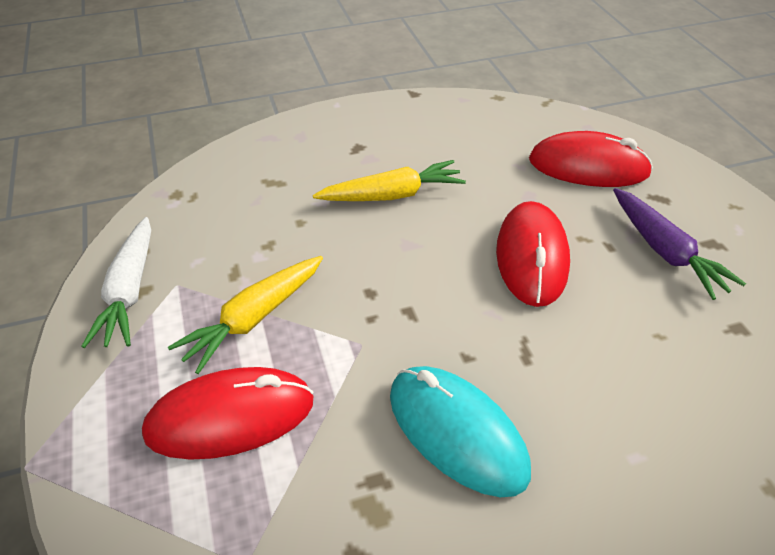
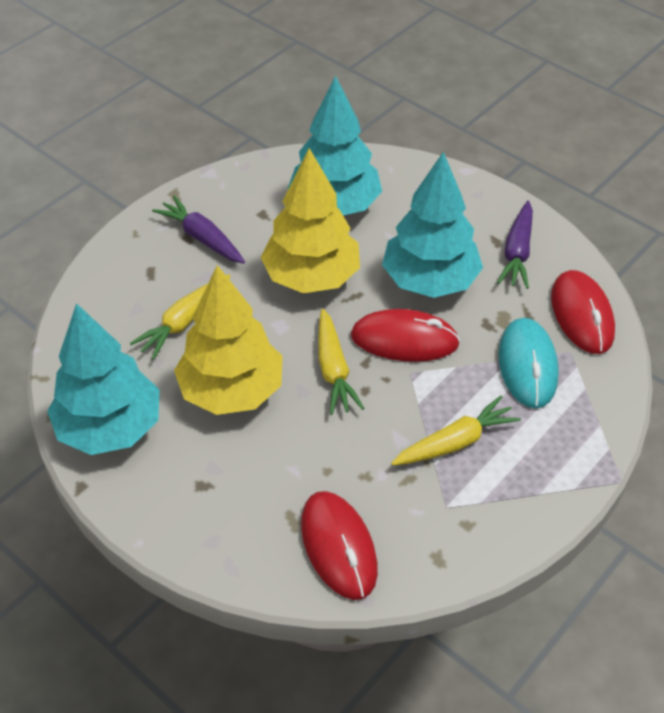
purple carrot: [613,188,746,300] = 1 -> [152,196,245,264] [497,201,533,289] = 2
turquoise tree: none = 0 -> [47,303,160,455] [287,76,382,215] [382,152,483,298] = 3
white carrot: [81,217,151,348] = 1 -> none = 0
yellow carrot: [168,256,323,374] [313,160,466,201] = 2 -> [130,275,231,360] [318,309,364,415] [391,396,521,466] = 3
yellow tree: none = 0 -> [174,265,283,415] [261,148,360,293] = 2

